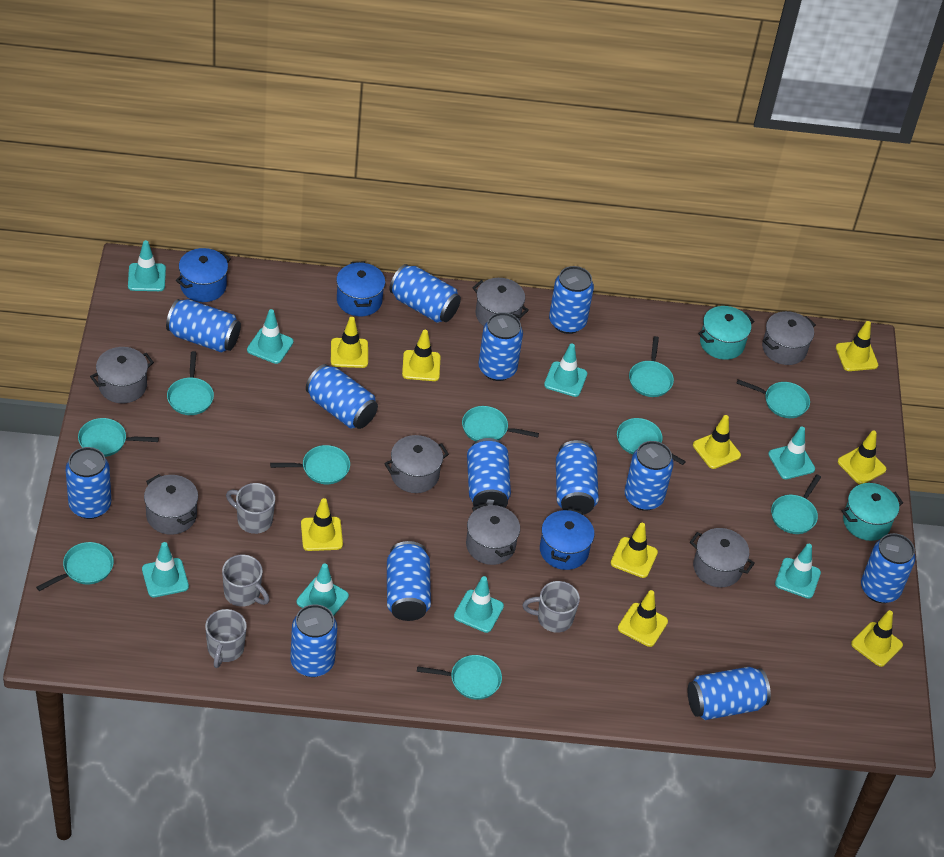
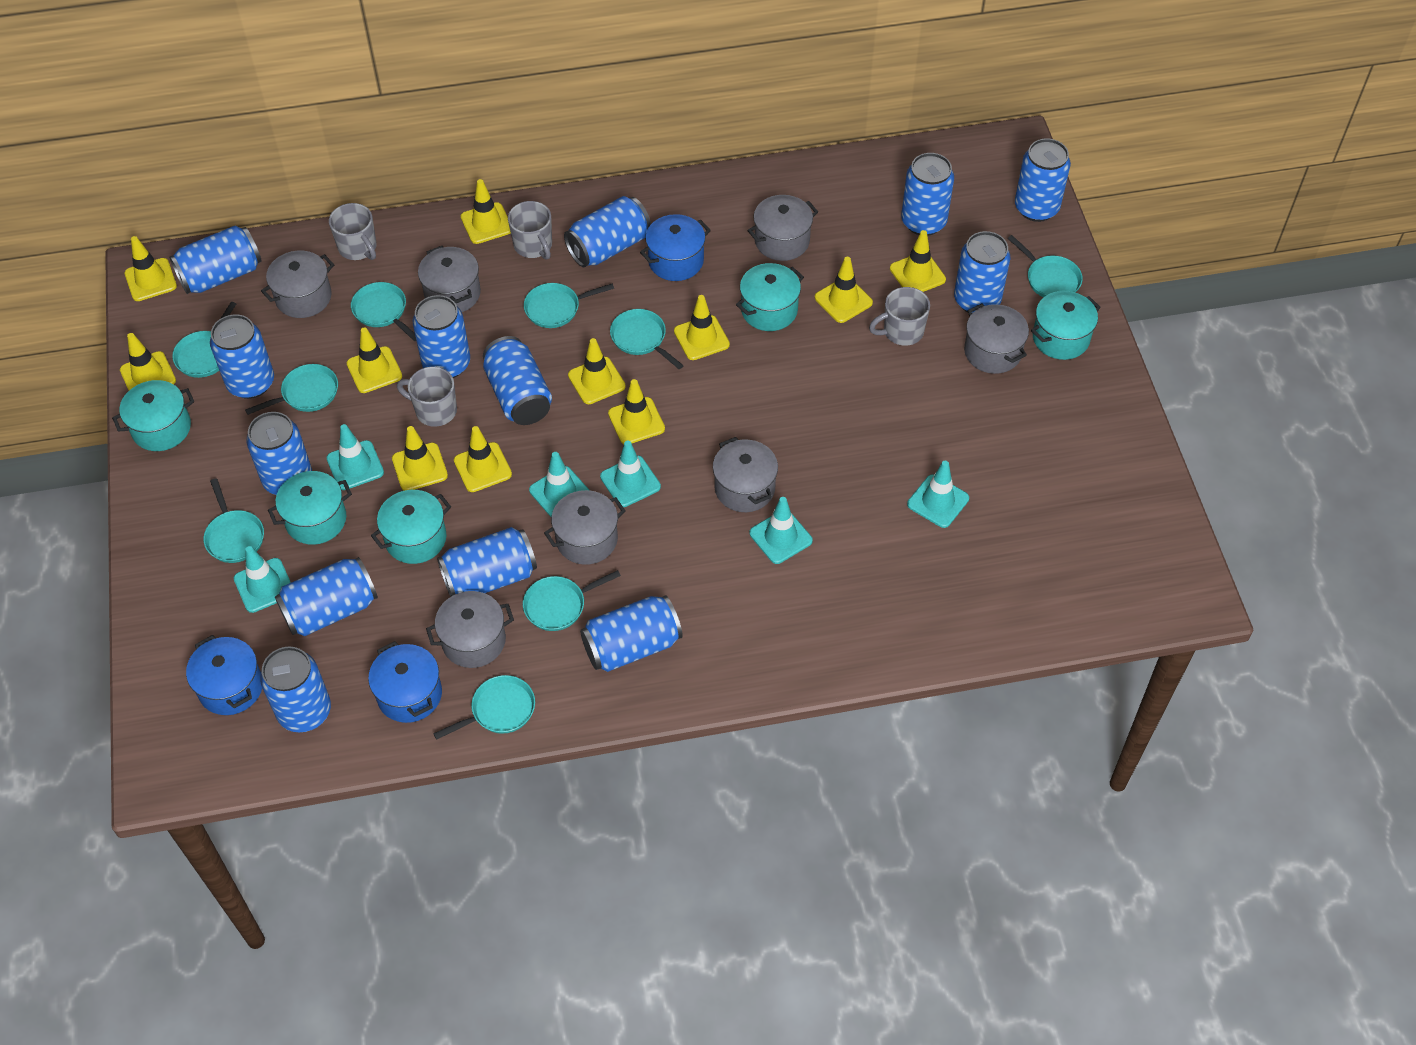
turquoise pan: [36,542,114,591] [78,418,159,457] [167,351,214,415] [270,445,350,484] [417,655,502,700] [462,406,539,442] [617,418,686,465] [629,336,674,397] [736,379,810,418] [771,474,821,534] = 10 -> [172,302,236,378] [204,478,264,563] [245,364,338,415] [351,282,416,341] [433,675,535,740] [523,570,621,631] [524,283,614,328] [610,309,684,369] [1007,235,1083,297] = 9
turquoise pot: [698,306,755,360] [842,483,903,541] = 2 -> [112,380,194,451] [268,471,352,545] [371,490,451,564] [736,263,804,331] [1031,291,1101,360] = 5
turquoise traffic cone: [128,240,166,291] [142,542,189,597] [247,309,294,364] [297,564,349,616] [454,576,504,633] [544,343,587,397] [768,426,815,479] [775,544,821,599] = 8 -> [234,546,291,613] [326,424,384,490] [529,452,590,517] [600,441,661,507] [750,497,813,564] [907,461,969,528] = 6
yellow traffic cone: [301,498,343,551] [331,317,368,368] [402,330,441,381] [611,523,658,578] [618,590,668,647] [693,415,741,469] [836,321,878,371] [838,431,886,484] [851,610,903,667] = 9 -> [120,333,176,390] [124,236,177,301] [347,327,402,393] [392,426,448,491] [454,426,512,492] [461,179,511,244] [568,338,626,404] [608,379,665,444] [674,295,730,360] [815,257,873,323] [890,230,946,292] = 11

